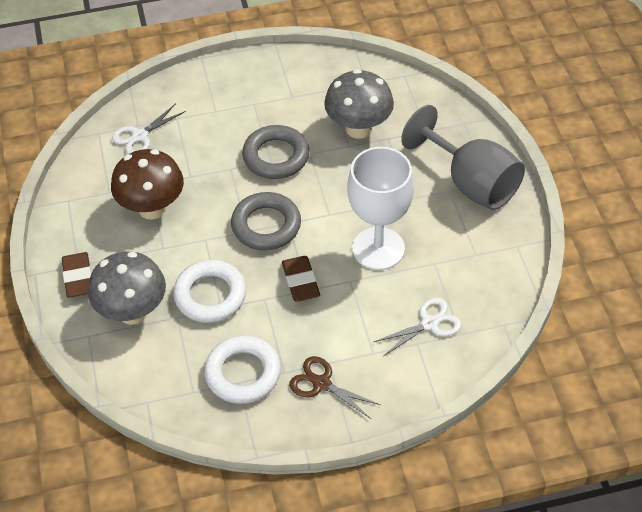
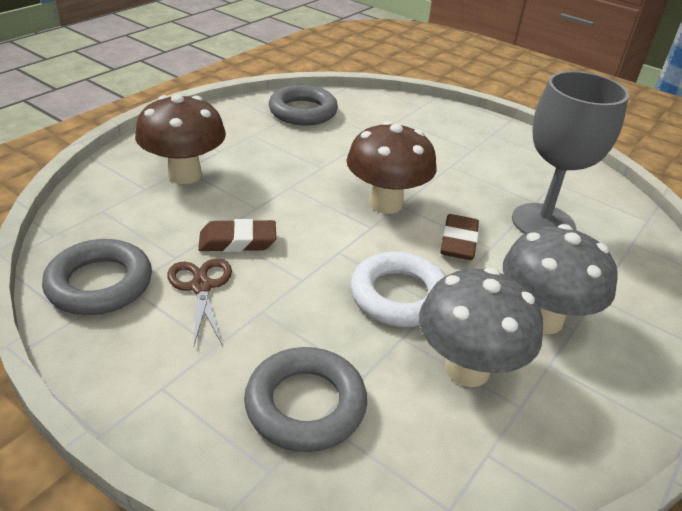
brown mushroom: [111,149,184,220] = 1 -> [135,94,226,184] [346,121,437,214] = 2
grey ring: [231,192,301,251] [242,125,309,179] = 2 -> [42,239,152,315] [244,347,367,452] [269,85,338,126] = 3
white goblet: [347,147,414,270] = 1 -> none = 0
white ring: [173,260,246,323] [204,335,281,404] = 2 -> [350,251,446,327] = 1
white scissors: [112,103,186,154] [374,298,461,356] = 2 -> none = 0

